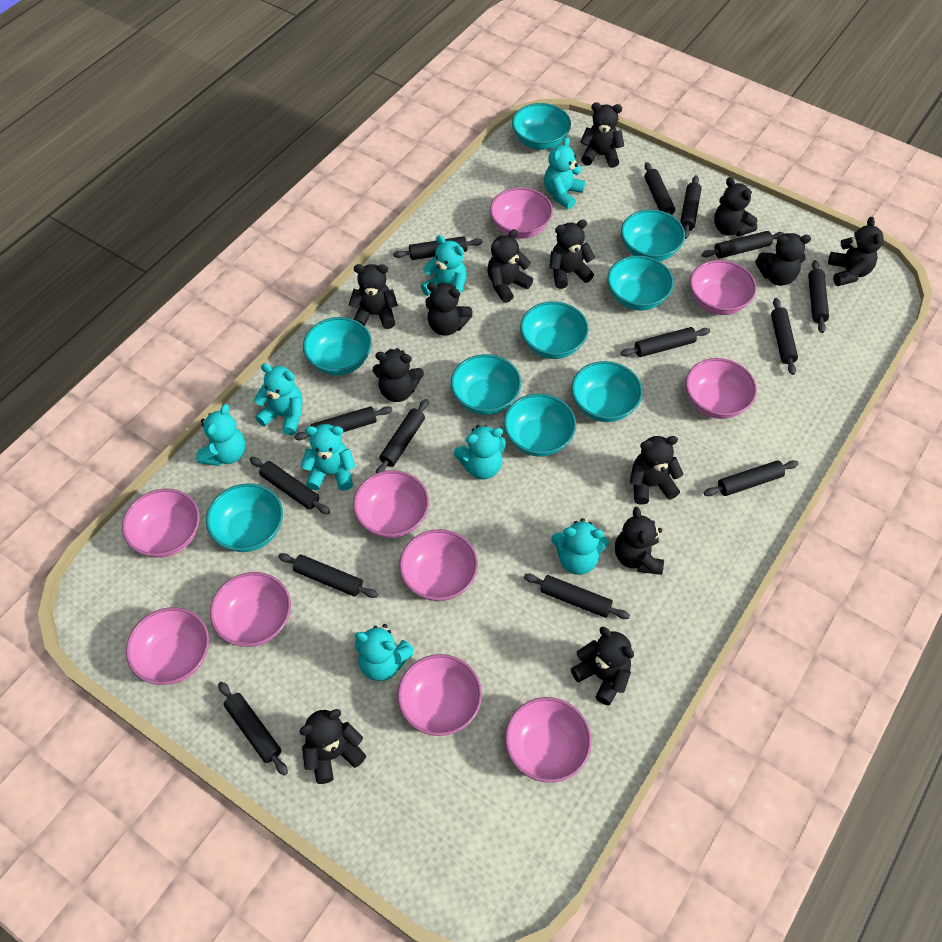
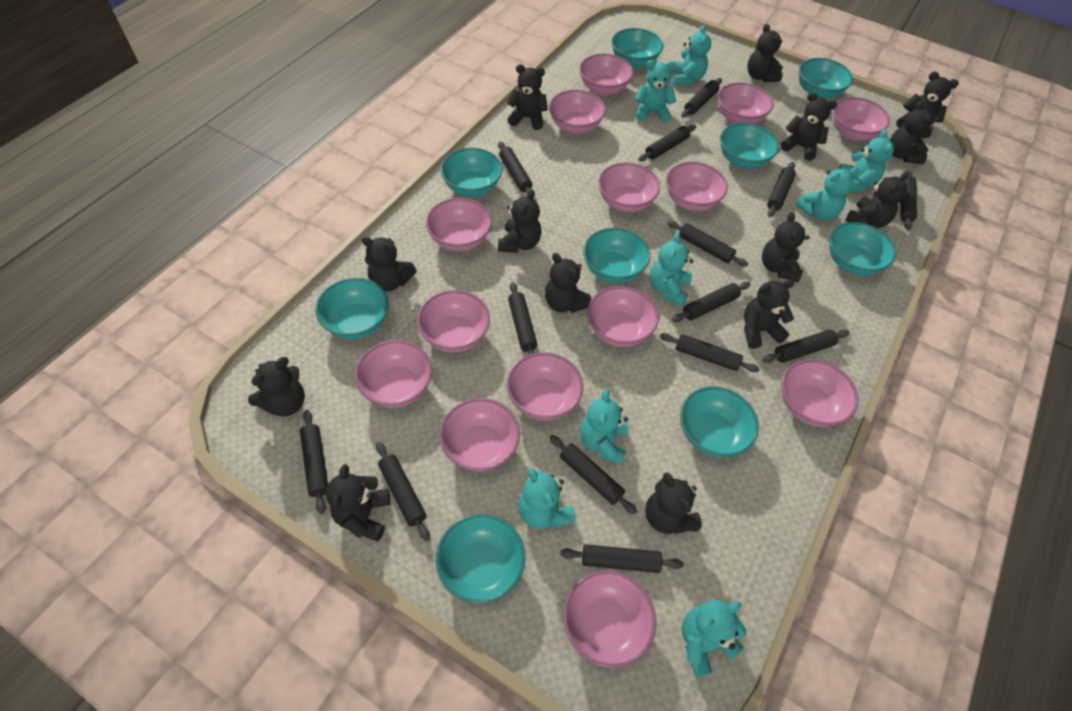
black teddy bear: [299,709,367,784] [349,264,398,329] [373,348,424,402] [426,282,473,336] [487,229,533,303] [550,220,595,289] [571,627,634,706] [580,102,624,168] [615,507,664,575] [630,436,683,505] [714,177,758,236] [755,233,811,286] [828,217,884,286] = 13 -> [248,357,305,417] [326,464,390,541] [362,237,417,292] [498,189,542,253] [507,64,548,130] [545,253,592,313] [645,472,702,534] [744,279,794,349] [747,24,783,82] [762,212,810,282] [780,93,837,161] [846,172,908,228] [890,101,935,164] [896,71,959,138] = 14
pink bowl: [122,488,200,558] [126,607,209,685] [210,572,291,647] [353,470,429,538] [397,654,482,736] [399,529,478,601] [490,187,553,239] [505,697,592,783] [685,358,757,419] [690,260,757,315] = 10 -> [355,340,433,408] [417,290,490,352] [426,198,492,251] [439,398,520,472] [506,352,583,421] [549,90,606,134] [563,570,656,668] [579,54,633,95] [587,286,659,347] [598,163,660,212] [666,162,728,211] [718,82,773,124] [781,359,859,427] [833,97,890,140] = 14

